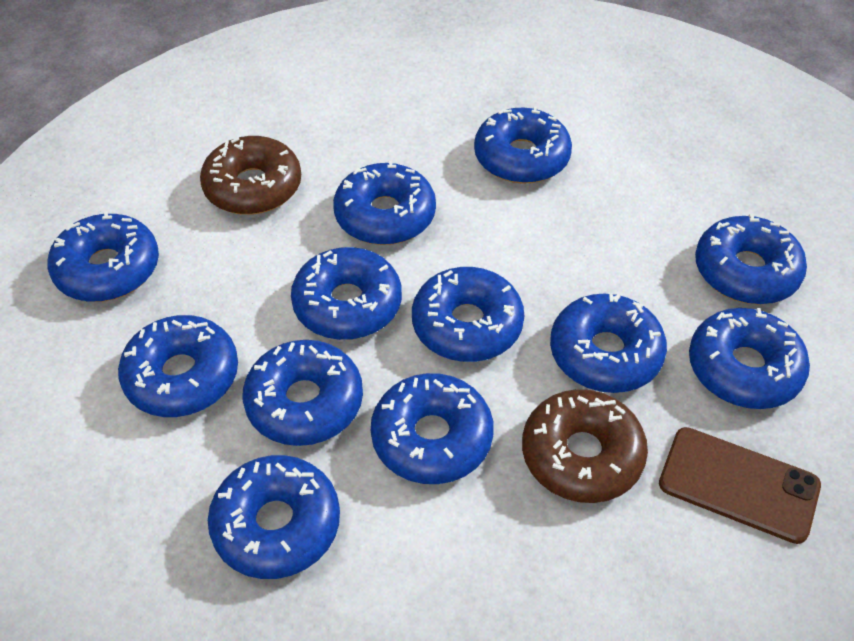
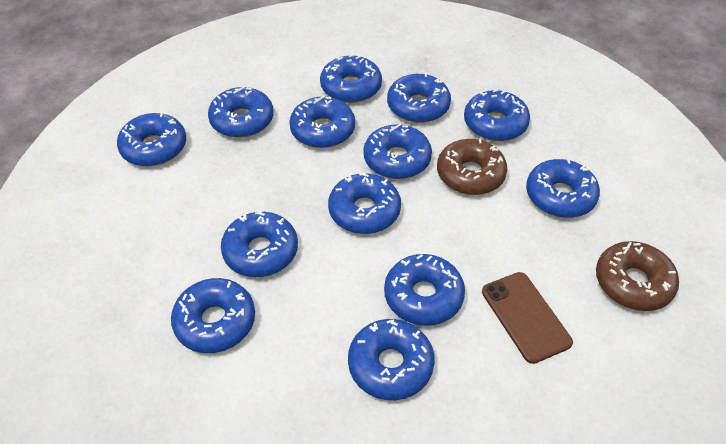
blue donut: [48,211,159,302] [118,315,238,417] [208,455,340,579] [243,340,363,446] [291,247,402,340] [333,161,436,245] [371,373,494,484] [412,267,524,362] [474,107,572,184] [550,293,667,393] [689,308,810,409] [695,214,807,305] = 12 -> [117,113,186,166] [171,278,255,353] [208,86,274,138] [221,211,298,277] [289,95,355,148] [320,55,382,103] [328,172,401,234] [348,319,435,400] [363,124,432,179] [384,254,465,326] [387,73,451,123] [464,89,530,141] [526,159,600,218] = 13

